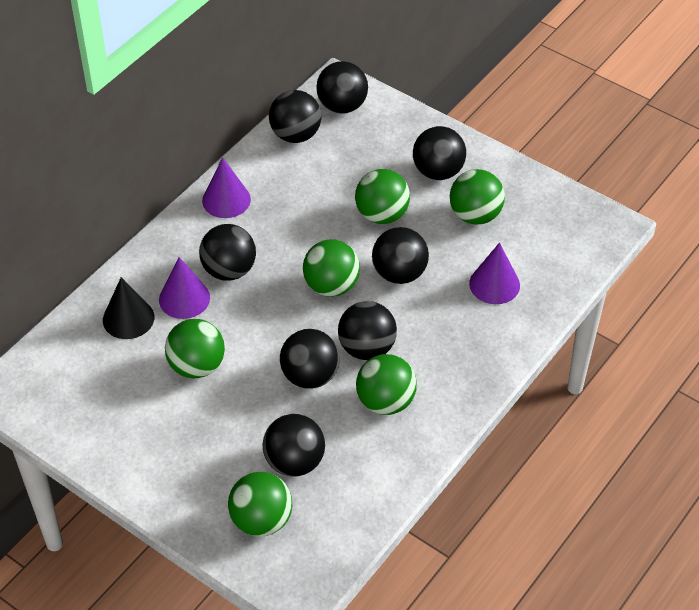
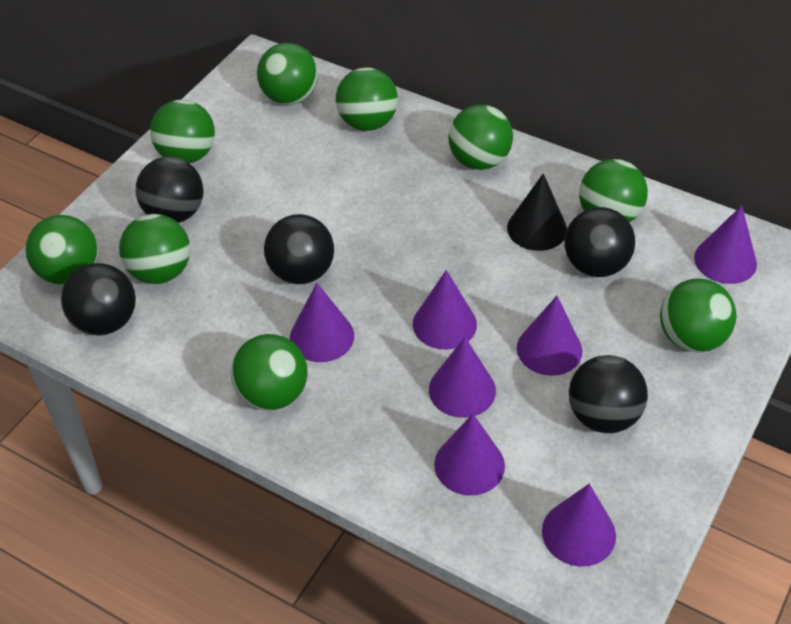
black ball: [199,224,256,281] [262,414,325,477] [269,90,322,143] [280,329,339,389] [316,61,368,114] [338,301,397,360] [372,227,429,284] [413,126,466,180] = 8 -> [61,263,136,336] [136,157,204,223] [264,214,334,284] [564,207,635,277] [569,355,648,433] = 5
green ball: [165,319,225,378] [228,472,292,537] [303,239,360,297] [355,169,410,224] [356,354,417,415] [450,169,505,225] = 6 -> [25,215,98,285] [119,214,190,284] [150,100,215,163] [231,334,308,411] [257,43,318,105] [336,68,398,131] [448,105,513,170] [579,159,648,223] [660,278,737,353] = 9
purple cone: [159,257,210,319] [202,157,251,218] [469,242,520,304] = 3 -> [290,283,354,362] [413,270,477,349] [429,337,496,418] [434,414,505,496] [517,296,582,376] [542,484,616,567] [694,205,757,284] = 7

